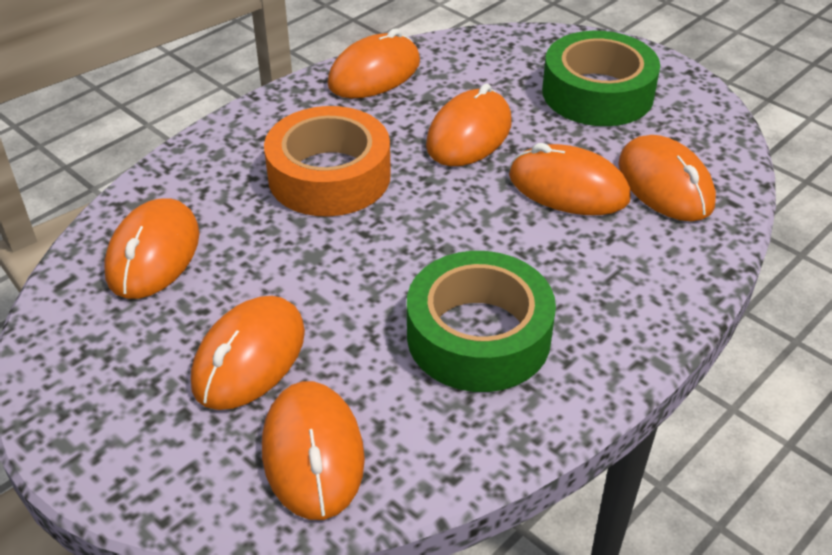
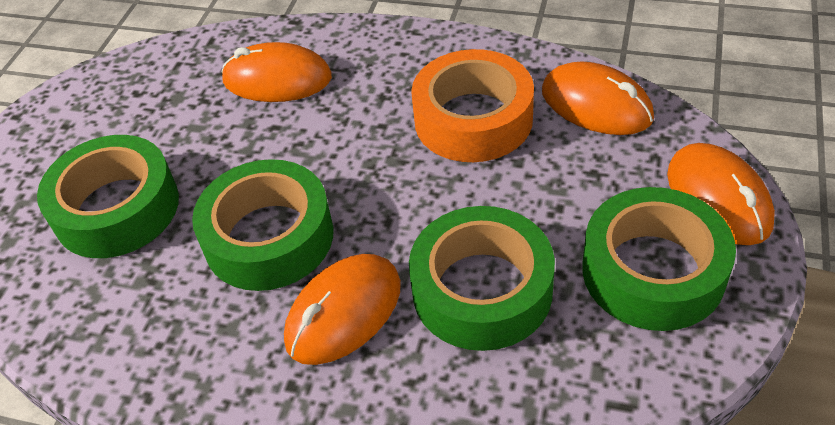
green tape: [407,251,556,392] [542,31,660,126] = 2 -> [37,135,179,258] [192,159,334,291] [409,206,555,351] [582,187,736,331] = 4
orange mouse: [104,199,199,299] [191,296,305,410] [262,381,365,520] [327,28,420,99] [426,83,512,166] [509,143,631,215] [618,135,716,221] = 7 -> [221,42,332,102] [284,254,401,365] [542,61,654,135] [667,143,775,245] = 4

